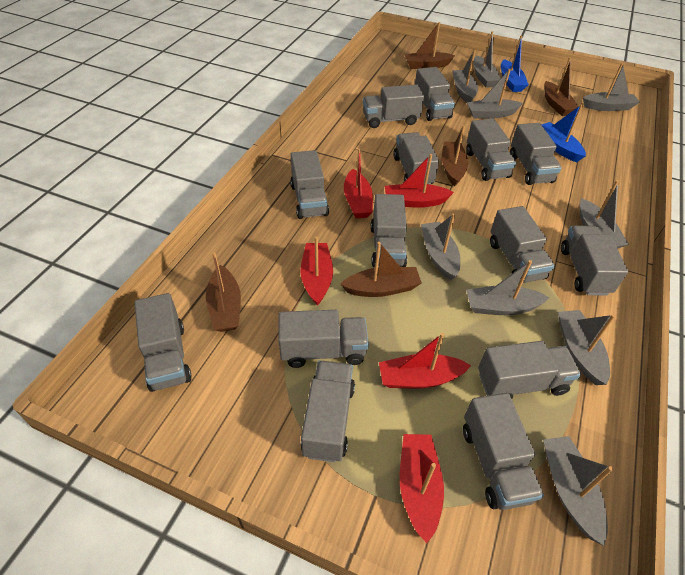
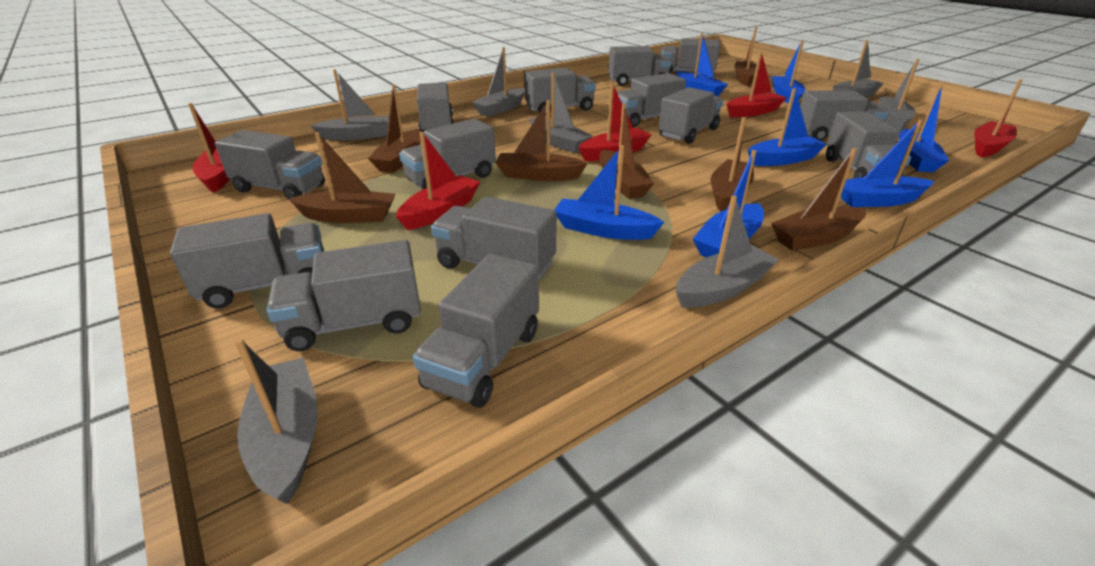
blue boat: [501,36,529,92] [541,105,586,162] = 2 -> [554,145,664,240] [676,33,728,96] [693,150,764,257] [748,88,827,166] [772,40,805,103] [841,119,934,207] [899,84,949,172] = 7
brown boat: [206,252,241,332] [340,242,422,297] [404,22,455,69] [442,125,468,186] [544,57,579,116] = 5 -> [289,132,396,223] [368,85,421,173] [495,100,588,181] [600,103,654,199] [711,117,754,212] [734,27,757,86] [771,148,867,251] = 7
grey boat: [421,214,460,280] [453,50,478,103] [466,260,549,315] [467,69,523,119] [473,31,501,88] [543,436,613,546] [558,310,616,385] [580,180,629,249] [583,63,640,111] = 9 -> [234,338,318,504] [310,69,389,140] [472,47,525,117] [530,73,593,153] [676,196,779,308] [833,40,884,97] [880,59,920,131] = 7

